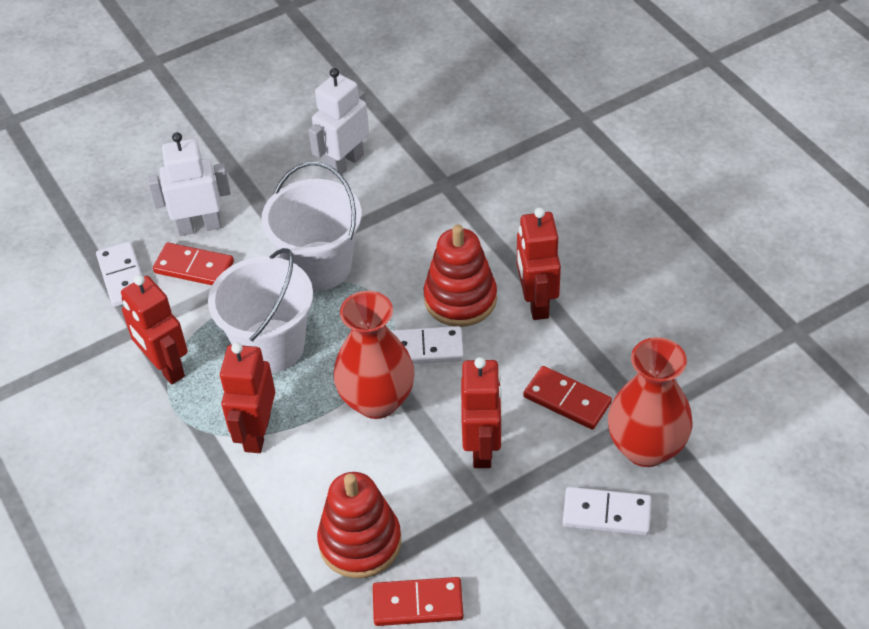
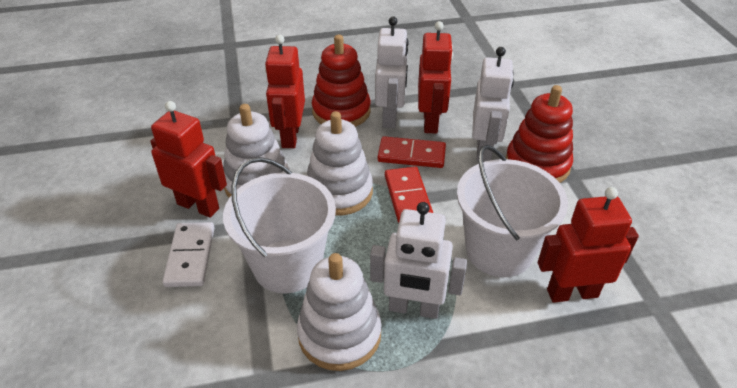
red domino: [153,242,234,285] [373,577,464,626] [523,366,612,430] = 3 -> [378,136,446,168] [385,167,433,223] = 2
red vase: [333,291,415,419] [608,337,693,467] = 2 -> none = 0
white domino: [96,241,142,307] [390,326,464,364] [563,487,651,536] = 3 -> [163,222,215,287] = 1
white robot: [147,132,231,236] [308,68,369,178] = 2 -> [370,202,467,319] [375,17,408,128] [472,47,514,162] = 3
white stacking toy: none = 0 -> [223,104,290,198] [297,253,382,371] [306,111,373,216] = 3

